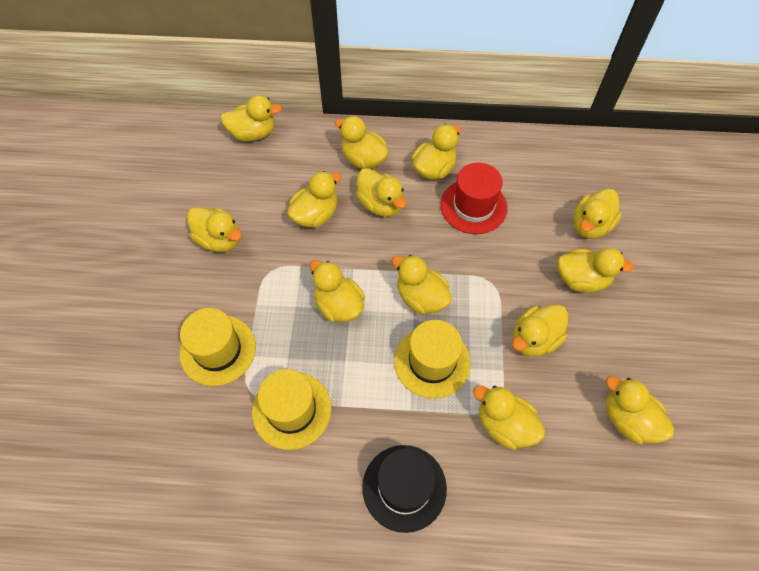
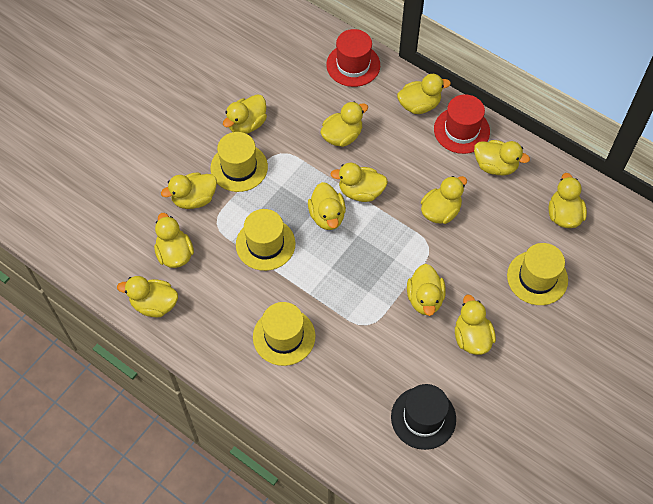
red hat: [440,163,507,234] = 1 -> [326,29,380,87] [434,94,490,154] = 2
yellow hat: [180,308,256,386] [252,369,331,450] [394,320,471,399] = 3 -> [210,132,268,192] [236,209,296,271] [253,302,315,366] [507,243,568,305] = 4

